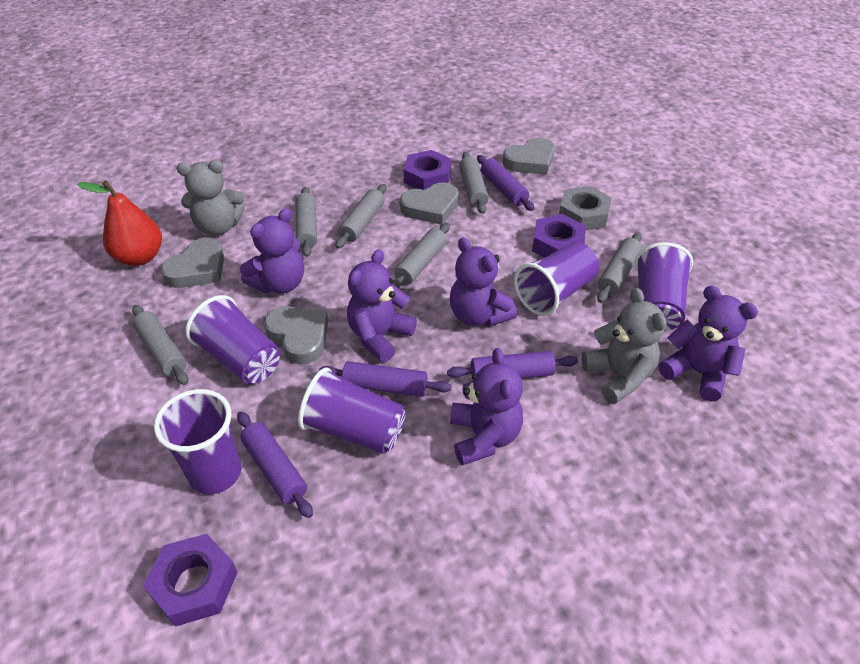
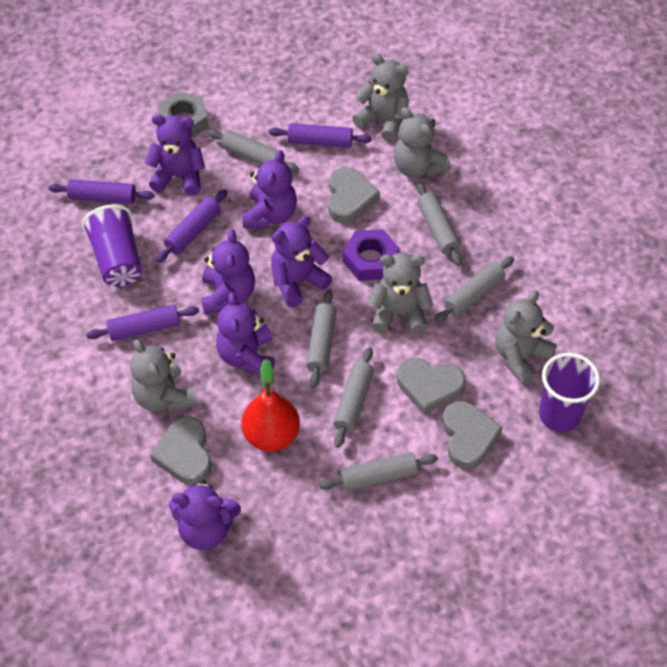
grey teddy bear: [176,160,245,236] [582,288,667,404] = 2 -> [130,339,197,412] [352,54,409,142] [368,253,433,334] [394,107,451,178] [495,291,557,385] = 5
purple cup: [154,389,241,494] [185,295,280,384] [298,368,406,454] [514,242,599,316] [635,242,693,331] = 5 -> [82,204,142,287] [539,353,600,432] = 2
purple nut: [143,534,238,627] [403,150,451,190] [532,214,586,258] = 3 -> [343,229,399,281] = 1
purple teddy bear: [240,208,304,294] [347,249,417,362] [450,237,517,327] [450,348,523,465] [659,286,758,402] = 5 -> [145,114,205,196] [169,480,241,550] [201,229,255,315] [216,292,275,374] [243,150,297,228] [271,216,332,307] = 6

